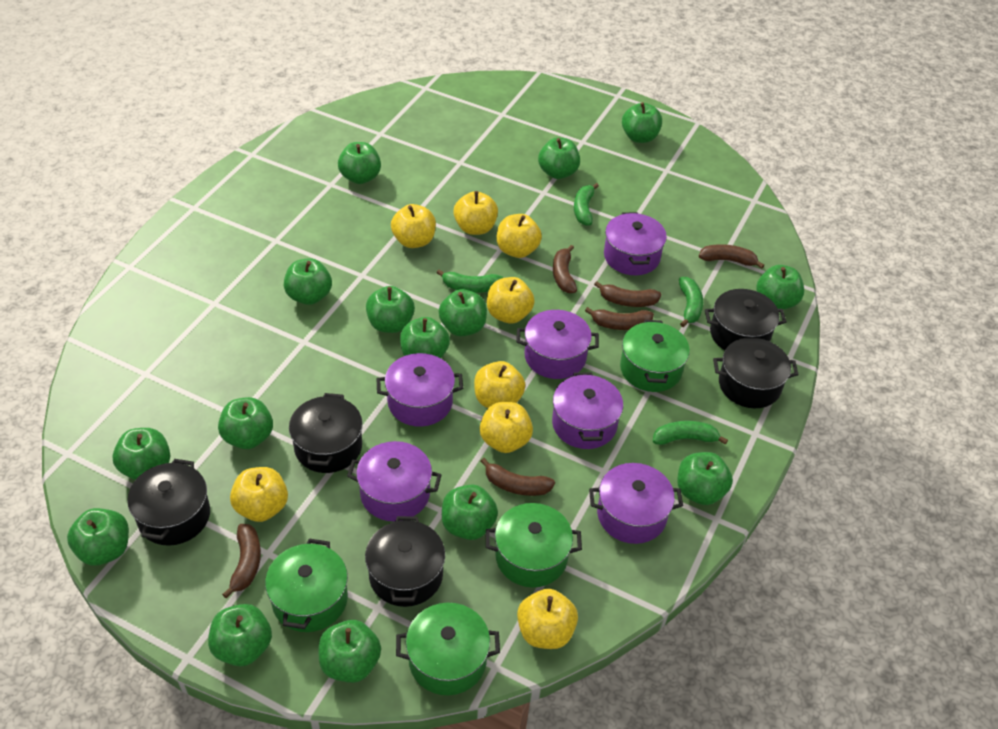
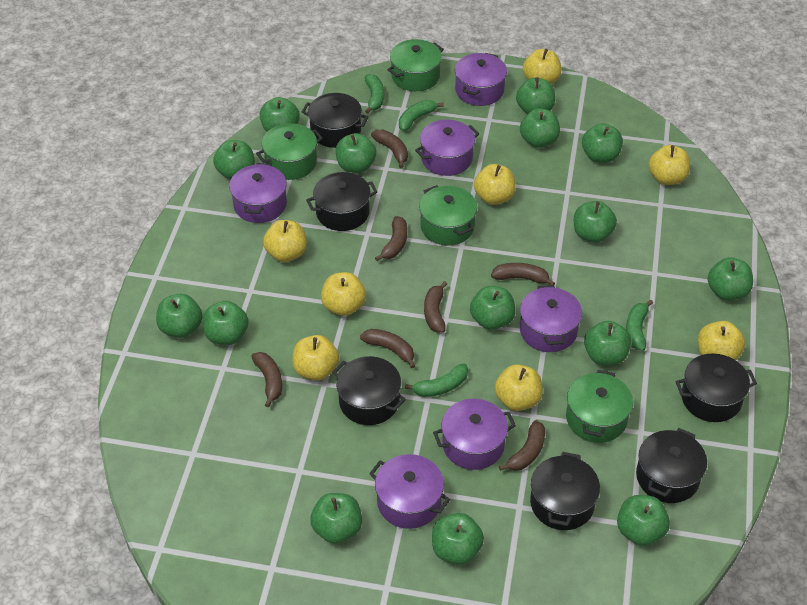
black pot: [127,459,210,546] [289,393,363,473] [365,516,445,607] [705,289,787,350] [713,338,799,408] = 5 -> [302,93,369,148] [306,172,377,231] [333,356,406,425] [530,452,600,530] [636,428,707,503] [675,353,757,422] = 6
brown banana: [222,524,261,598] [481,458,555,496] [553,245,577,293] [585,307,654,330] [594,281,661,307] [699,244,764,269] = 6 -> [251,352,282,407] [360,329,415,368] [371,130,408,168] [375,216,407,261] [424,281,447,333] [491,263,555,285] [499,420,545,471] = 7

